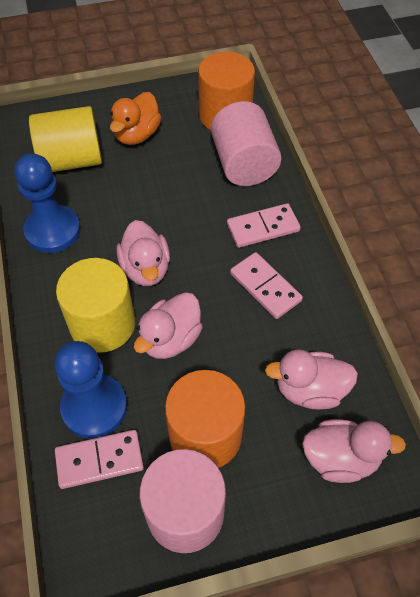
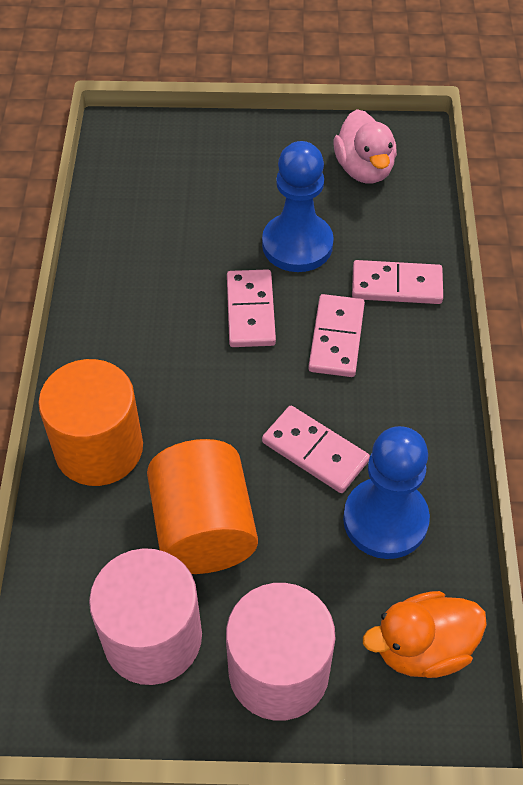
pink domino: [55,430,144,489] [227,203,301,248] [230,252,303,319] = 3 -> [227,269,276,347] [262,406,370,493] [308,294,365,377] [352,260,443,304] = 4
pink duck: [116,220,170,286] [134,292,203,359] [265,349,358,410] [302,419,406,483] = 4 -> [334,109,397,184] = 1
yellow cylinder: [29,106,102,172] [56,258,135,353] = 2 -> none = 0

